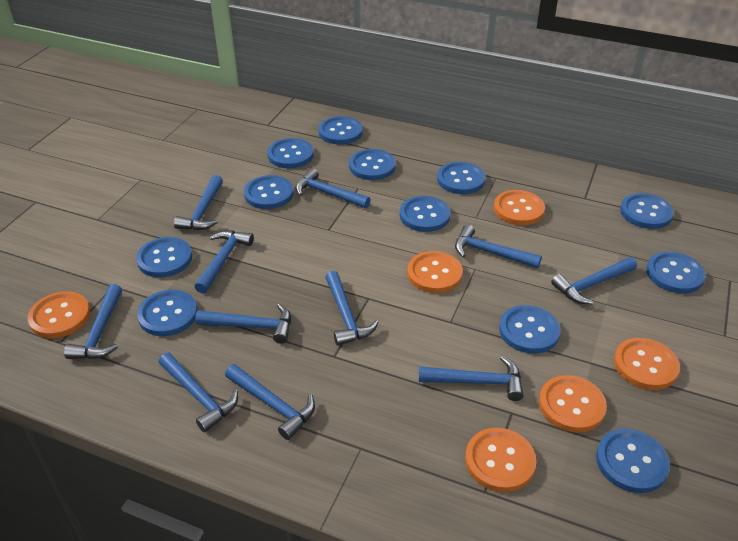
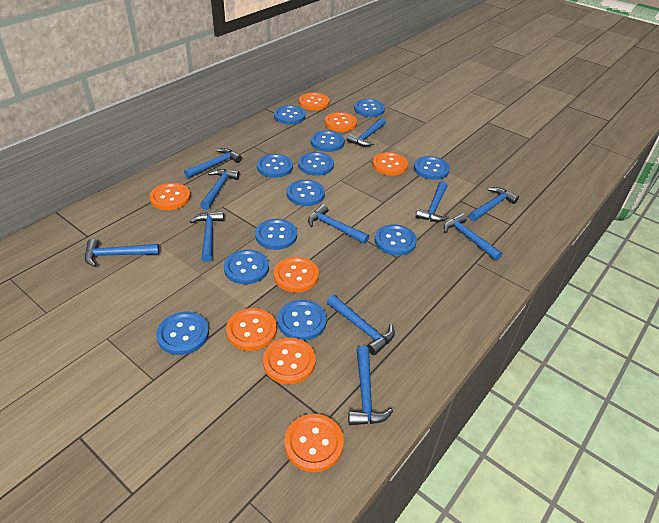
orange button: [27,292,90,338] [407,251,463,293] [465,428,536,492] [494,190,545,225] [539,375,607,433] [614,338,680,390] = 6 -> [150,183,190,210] [226,308,277,351] [263,338,316,384] [274,257,319,292] [284,414,344,472] [299,93,329,110] [325,112,357,132] [372,152,408,176] = 8

